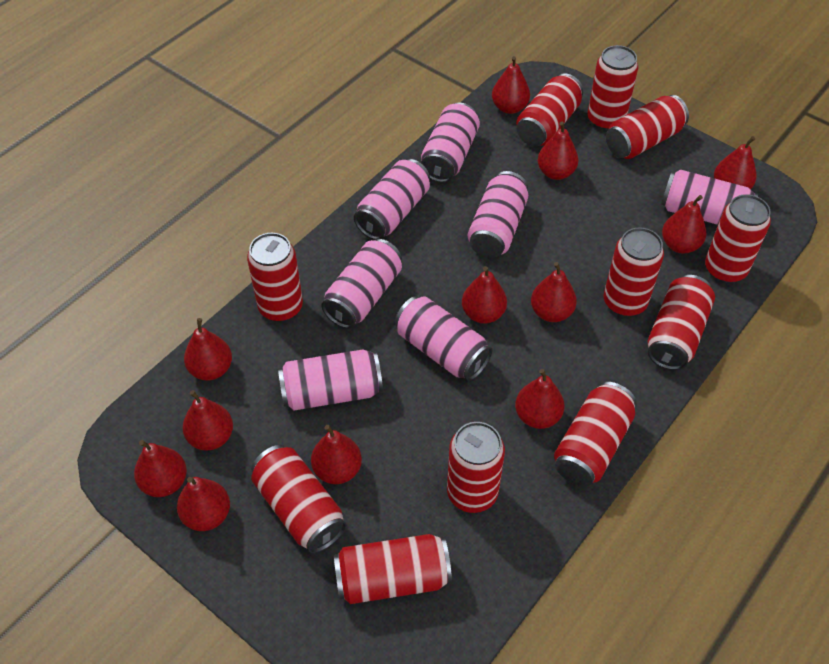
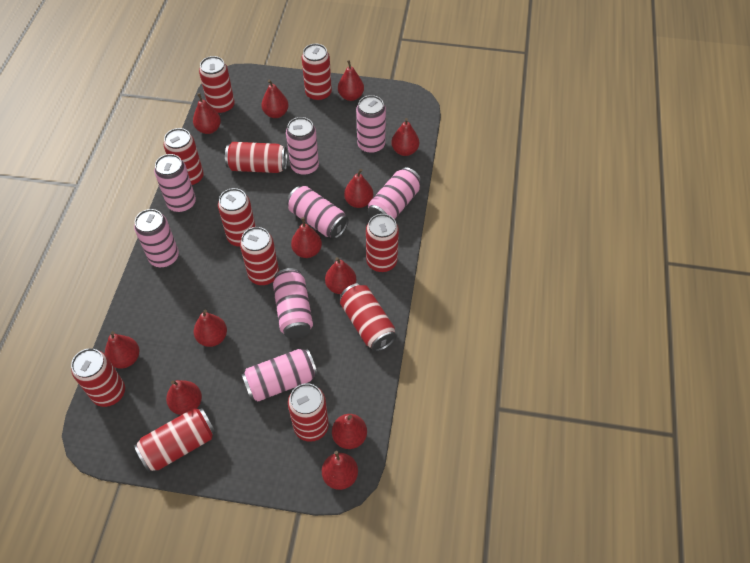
pink can: [278,349,383,410] [321,239,402,328] [354,159,430,240] [395,296,493,381] [421,103,480,182] [468,171,528,258] [661,169,758,225] = 7 -> [134,209,179,268] [154,154,196,213] [241,349,318,401] [273,268,313,338] [286,117,319,176] [287,186,349,239] [356,95,386,154] [368,167,422,219] = 8

